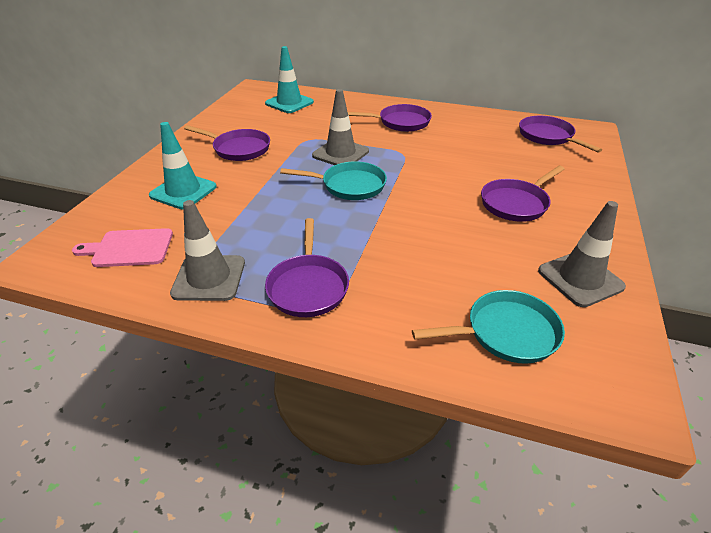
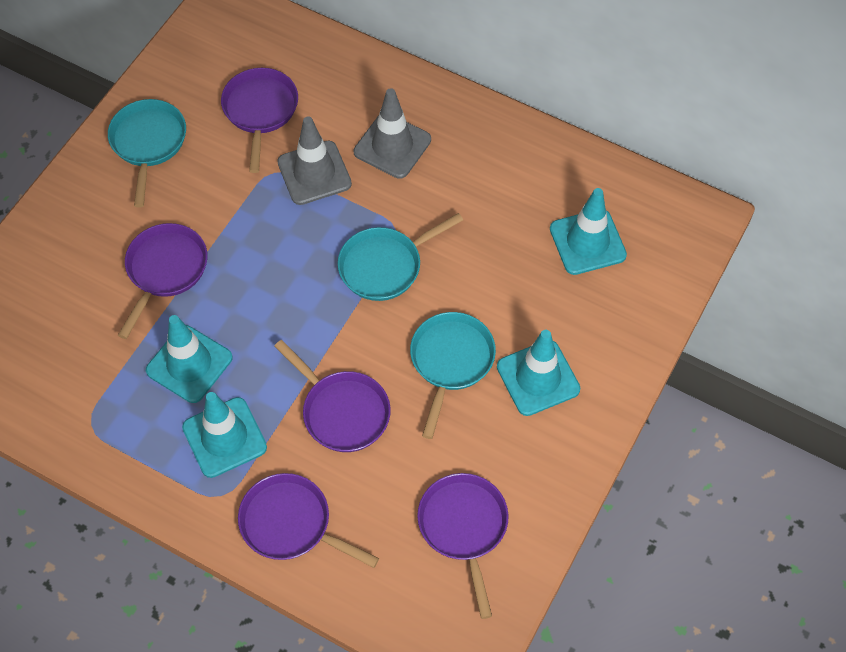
grey traffic cone: [170,200,245,301] [312,89,369,165] [538,201,626,307] = 3 -> [277,116,352,205] [354,88,431,179] = 2
pink cutting board: [72,228,173,267] = 1 -> none = 0
turquoise pan: [280,161,387,200] [412,290,565,364] = 2 -> [108,99,186,207] [338,213,463,301] [410,312,496,439] = 3
turquoise traffic cone: [149,122,217,209] [265,46,314,113] = 2 -> [146,315,233,403] [182,392,267,478] [497,330,580,416] [550,188,627,275] = 4

